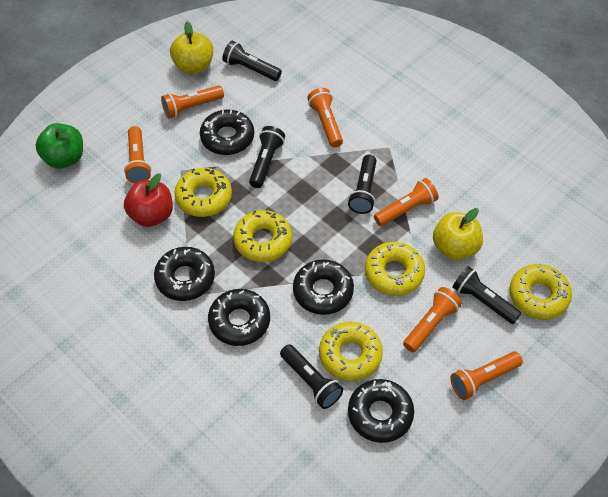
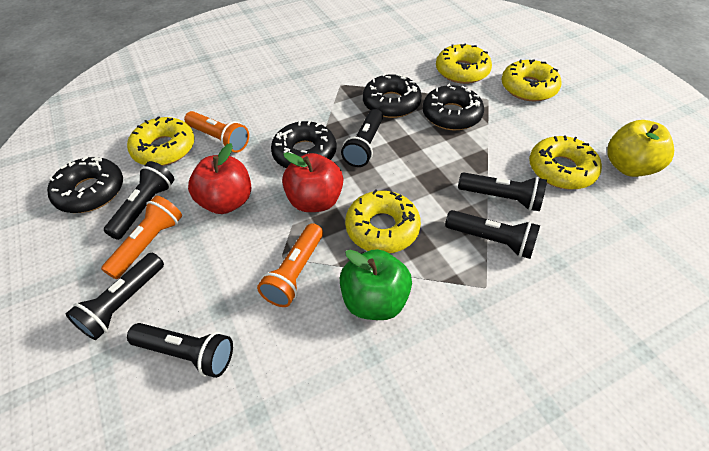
black donut: [154,247,215,301] [200,110,254,155] [208,289,270,346] [293,259,354,315] [348,379,414,443] = 5 -> [47,156,123,213] [271,121,337,168] [363,73,422,118] [423,83,484,130] = 4
black flashlight: [222,41,282,81] [249,126,285,188] [280,344,343,409] [348,155,377,214] [452,266,522,324] = 5 -> [66,253,164,340] [104,161,174,240] [127,323,233,378] [341,109,383,167] [445,210,540,259] [458,172,547,211] = 6
orange flashlight: [124,126,151,183] [161,85,224,119] [307,88,343,147] [374,178,439,226] [403,287,462,352] [450,351,523,400] = 6 -> [101,196,182,279] [184,111,249,153] [257,223,323,307] = 3
red apple: [124,173,173,227] = 1 -> [188,143,251,214] [282,152,343,212] = 2
yellow apple: [170,21,213,74] [433,208,483,260] = 2 -> [607,120,674,177] = 1

